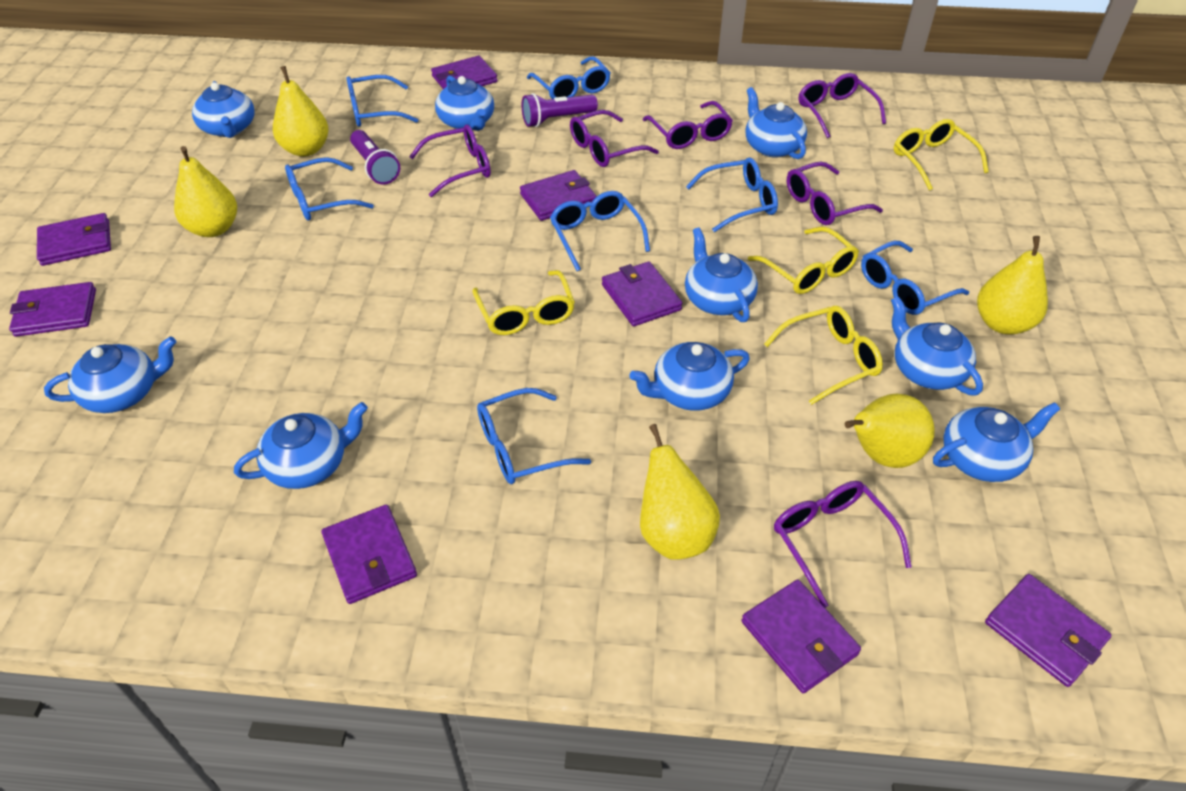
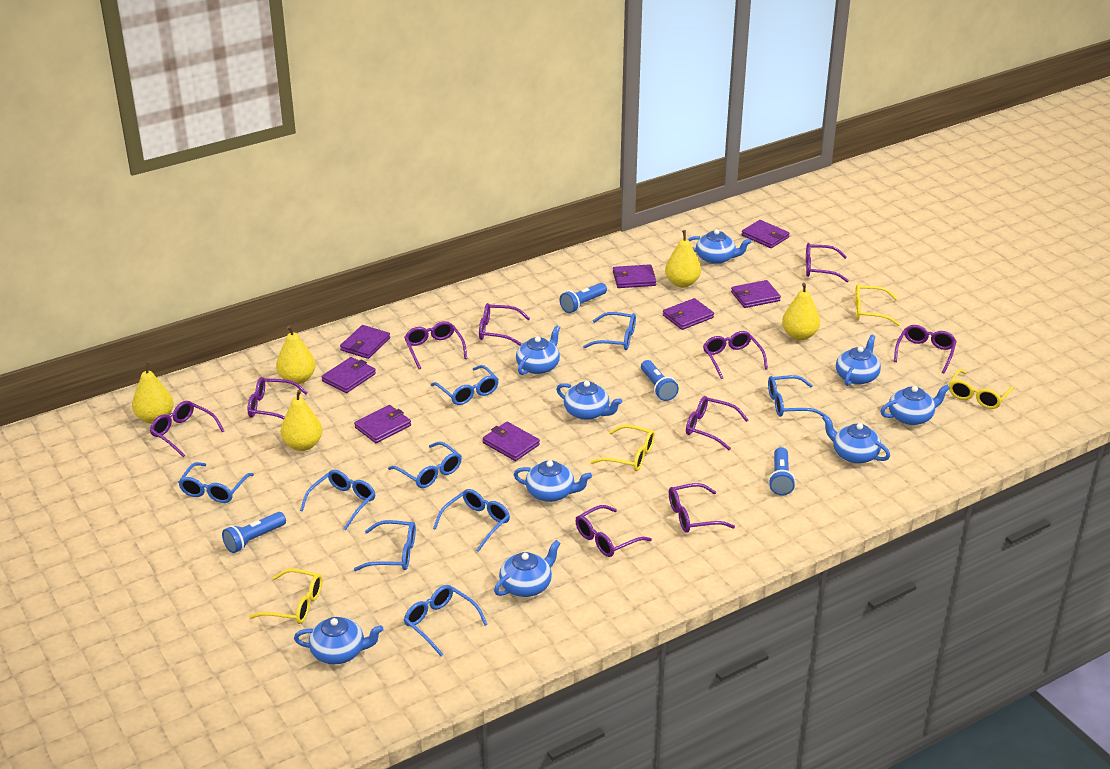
blue flashlight: none = 0 -> [222,512,286,553] [560,283,607,313] [641,360,679,401] [768,447,796,495] = 4
blue glasses: [285,157,374,221] [347,75,418,127] [477,388,591,484] [527,56,610,99] [550,191,650,271] [686,157,778,232] [861,241,969,315] = 7 -> [178,462,254,503] [300,470,376,530] [354,520,416,571] [388,442,461,488] [404,585,488,656] [431,365,499,405] [433,489,510,552] [583,312,636,350] [768,375,825,417] = 9
purple flashlight: [350,130,400,184] [522,93,598,127] = 2 -> none = 0
purple glasses: [409,124,491,197] [570,110,659,167] [643,101,733,149] [774,481,912,608] [787,162,883,225] [798,73,886,138] = 6 -> [150,401,224,457] [247,377,308,420] [404,321,467,369] [479,303,530,346] [575,505,652,557] [669,483,735,533] [686,396,748,450] [703,331,768,379] [806,243,849,282] [894,325,957,373] = 10

